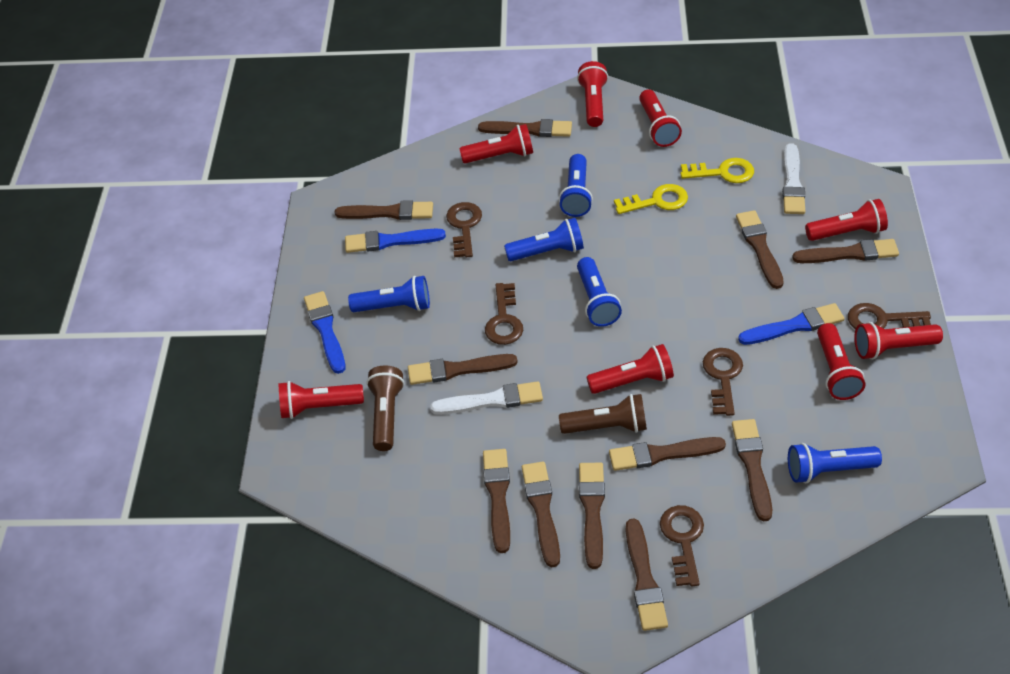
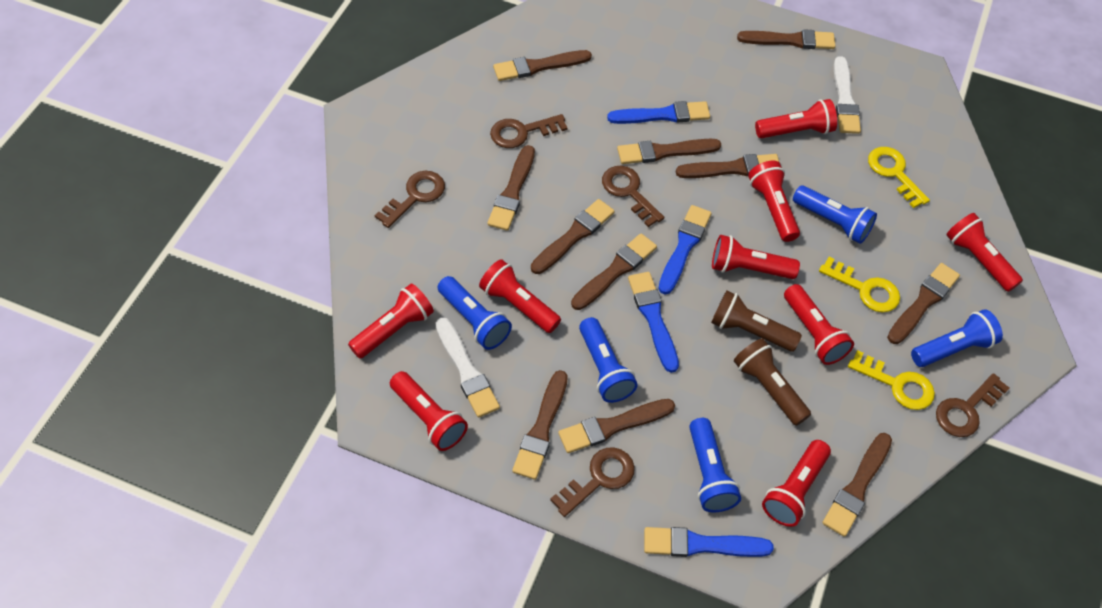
blue brush: [304,291,345,374] [345,229,446,253] [738,303,845,345] = 3 -> [607,101,710,124] [628,272,679,373] [644,527,774,557] [658,205,712,294] = 4
red flashlight: [279,381,364,419] [459,124,533,163] [577,61,608,127] [587,344,674,394] [639,89,682,147] [805,199,888,241] [817,323,865,400] [854,322,943,359] = 8 -> [348,283,434,359] [390,371,468,451] [479,259,561,333] [712,235,800,279] [748,161,800,242] [755,99,837,139] [762,440,831,527] [784,284,854,365] [946,213,1023,292] = 9
yellow key: [614,184,688,214] [681,158,754,183] = 2 -> [819,257,900,312] [848,350,935,410] [868,147,930,208] = 3

